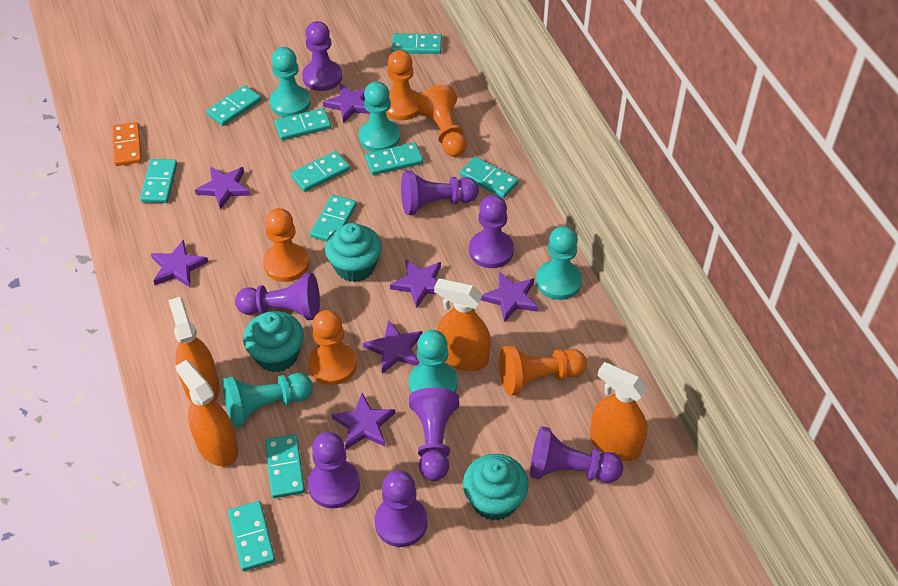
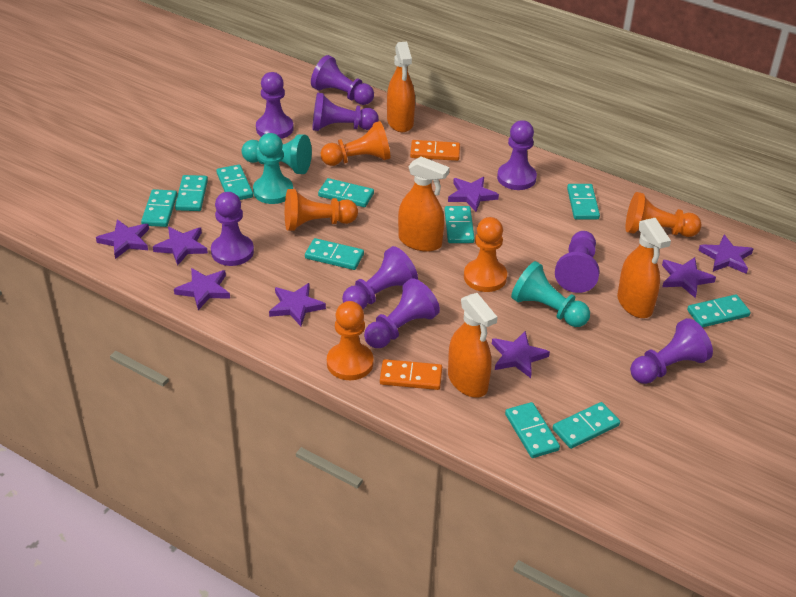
orange domino: [112,122,142,166] = 1 -> [380,359,442,390] [410,140,460,161] = 2
purple pawn: [235,273,320,320] [302,21,342,91] [308,432,360,508] [375,470,428,547] [401,171,479,215] [409,388,459,481] [469,195,514,268] [530,426,623,483] = 8 -> [211,192,254,266] [256,72,294,139] [311,55,374,105] [312,93,379,131] [342,246,418,309] [364,278,440,348] [497,120,537,190] [555,231,600,293] [630,318,713,384] = 9
purple star: [151,240,208,287] [195,167,251,210] [323,83,370,123] [331,393,395,450] [363,320,422,374] [390,259,441,308] [480,272,538,323] = 7 -> [96,219,149,259] [153,227,208,266] [174,268,230,310] [269,283,326,326] [448,177,499,212] [492,331,550,378] [662,257,716,298] [698,235,754,274] = 8
turquoise cupcake: [243,311,304,373] [325,223,382,282] [463,454,529,521] = 3 -> none = 0
turquoise pawn: [223,373,313,428] [270,47,311,117] [359,81,400,152] [409,330,458,393] [536,226,582,300] = 5 -> [242,134,312,174] [253,133,293,204] [511,261,590,327] = 3

